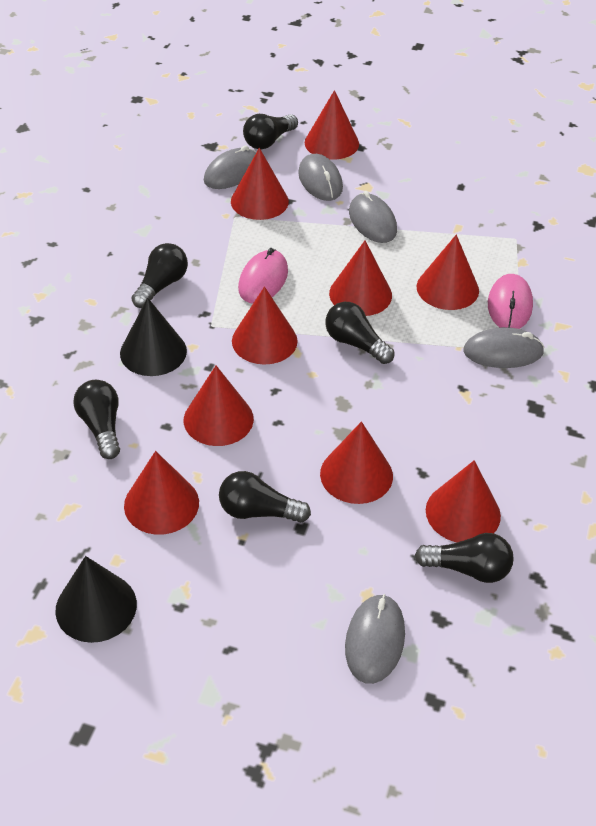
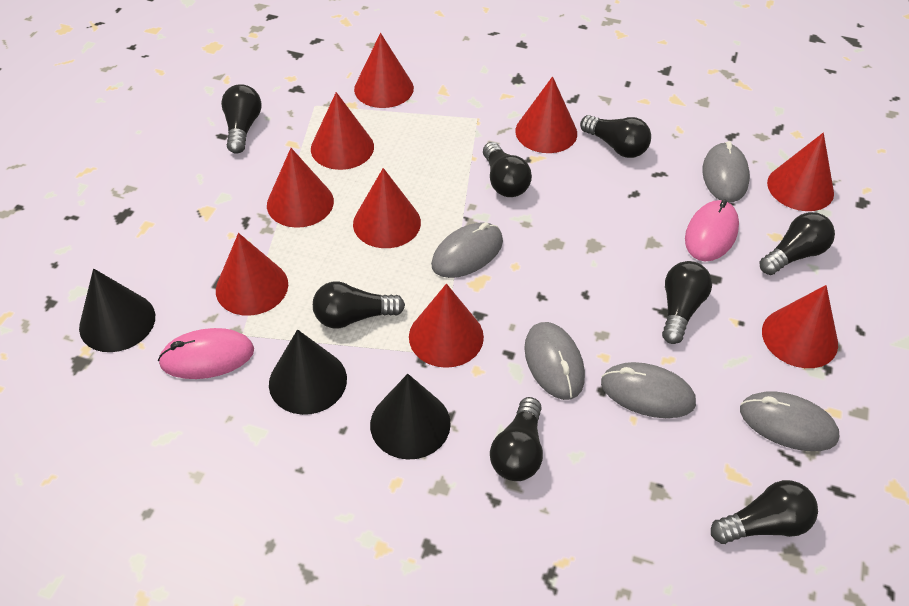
black cone: [56,556,137,643] [120,298,187,376] = 2 -> [79,268,155,352] [269,329,347,415] [370,374,451,460] = 3
black light bulb: [73,380,120,459] [131,243,188,308] [219,471,311,523] [243,114,298,149] [325,302,394,364] [415,533,514,583] = 6 -> [221,84,262,154] [313,281,405,329] [483,142,532,197] [490,397,543,481] [580,115,651,158] [662,261,712,344] [711,480,818,544] [760,212,835,275] = 8

